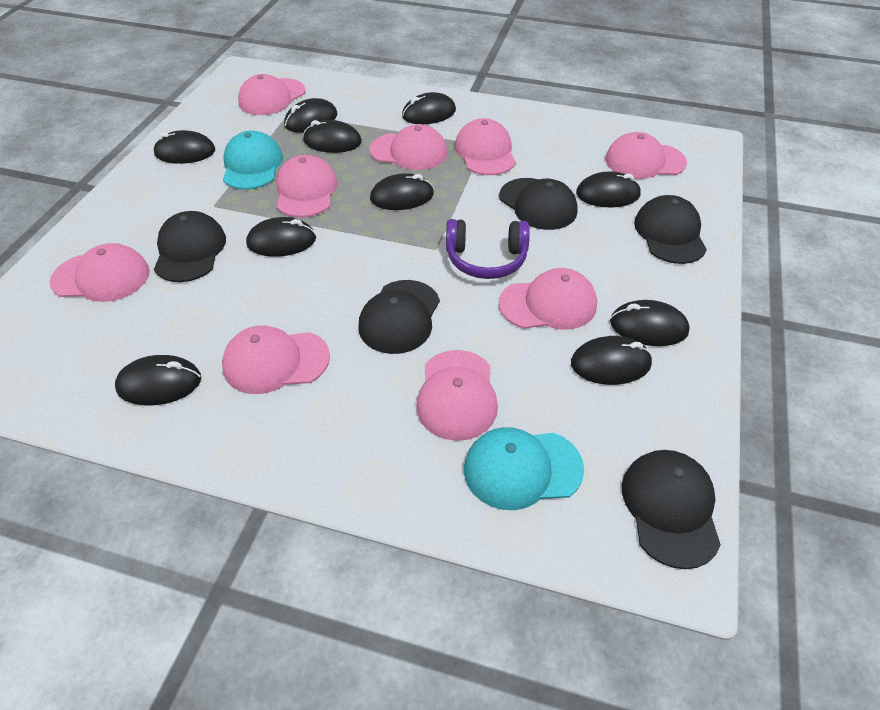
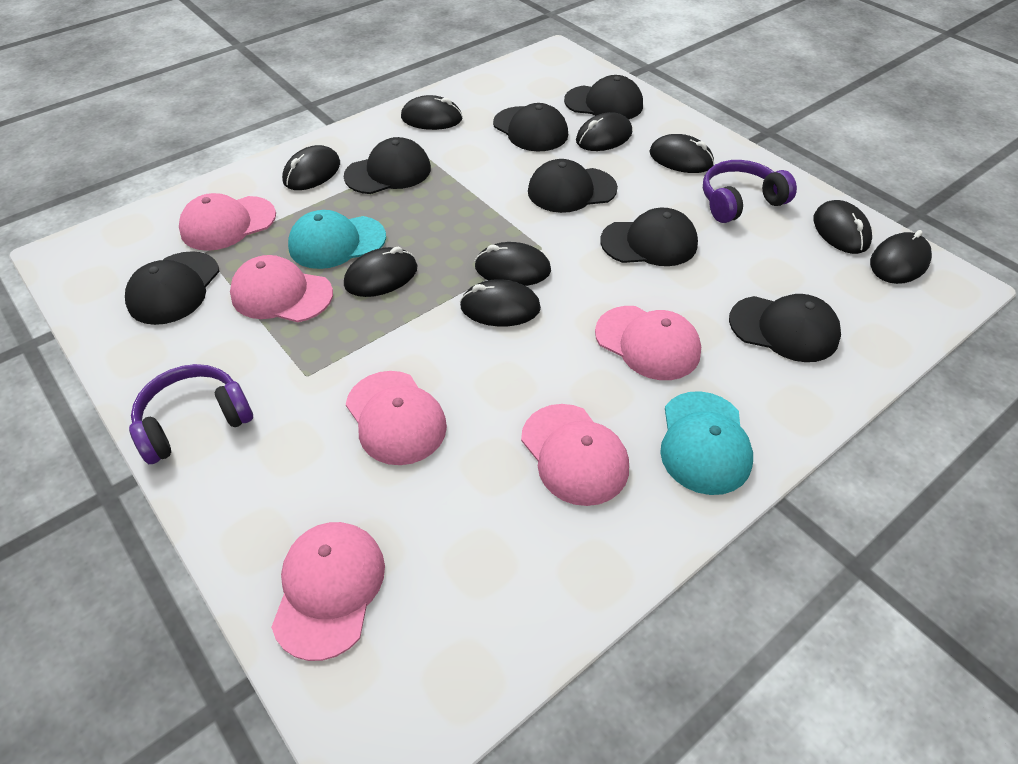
black cap: [154,211,226,282] [358,280,440,354] [499,178,578,230] [622,450,721,569] [634,195,707,264] = 5 -> [125,251,219,325] [344,137,431,194] [493,103,568,152] [528,159,618,213] [564,75,643,119] [600,208,698,266] [729,294,841,362] = 7
black mouse: [115,355,201,405] [153,130,215,164] [246,217,316,257] [284,98,337,133] [303,120,362,153] [370,173,434,210] [402,92,456,124] [571,336,652,385] [576,171,641,207] [610,300,690,346] = 10 -> [282,145,340,190] [344,247,417,297] [401,95,463,130] [460,279,541,327] [475,242,551,286] [576,112,632,151] [649,134,714,173] [814,200,872,254] [870,230,932,284] = 9
pink cap: [50,243,150,302] [222,326,330,394] [238,74,305,115] [276,155,338,218] [369,124,448,170] [416,350,498,441] [455,118,516,175] [499,268,597,329] [605,132,687,179] = 9 -> [179,193,276,251] [230,255,333,322] [271,522,385,661] [346,371,447,465] [521,404,629,506] [595,306,701,380] = 6
purple headphones: [446,219,530,279] = 1 -> [129,364,253,464] [703,160,797,223] = 2

